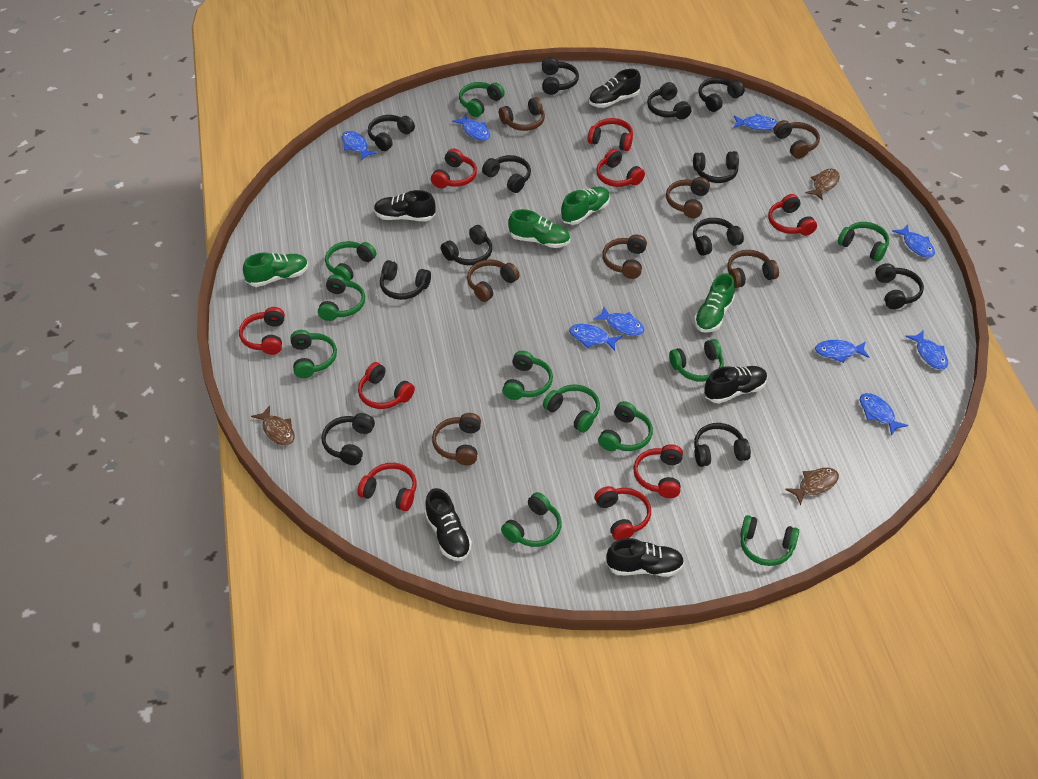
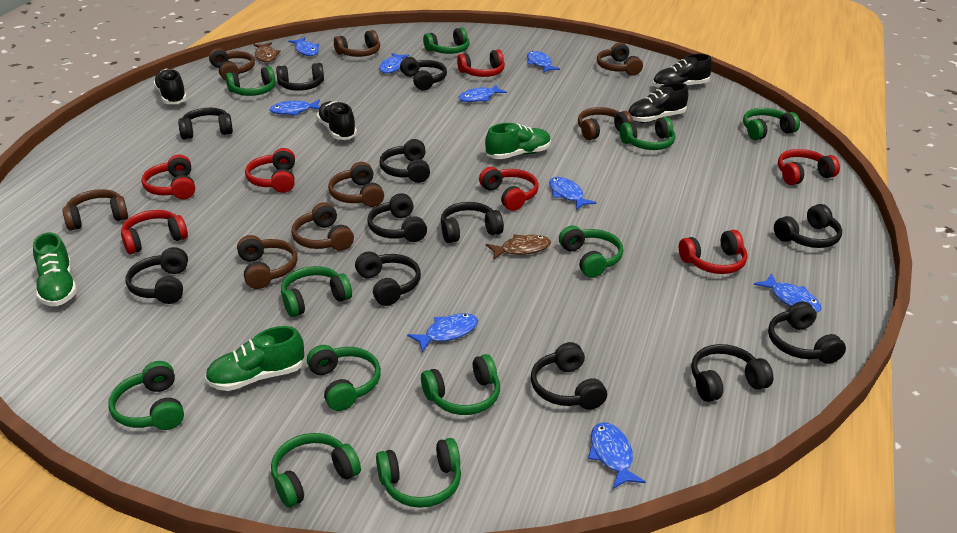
black shoe: [374,190,436,221] [425,488,472,561] [589,69,641,108] [606,538,684,577] [705,366,767,403] = 5 -> [153,69,187,104] [317,101,357,140] [628,82,688,123] [652,54,712,88] = 4
brown fish: [251,405,295,445] [785,468,839,505] [805,169,840,200] = 3 -> [254,42,281,62] [486,234,551,260] = 2
brown headphones: [432,413,481,465] [467,259,520,302] [499,97,545,131] [602,235,647,279] [666,177,710,218] [727,250,779,288] [773,120,820,159] = 7 -> [63,189,128,230] [209,48,255,80] [237,235,298,289] [291,202,354,251] [328,162,384,207] [334,30,380,57] [578,107,633,140] [597,42,643,76] = 8
green shoe: [243,252,308,287] [509,209,570,248] [561,186,610,225] [694,273,735,333] = 4 -> [33,232,77,306] [205,326,304,391] [485,123,551,159] = 3
red headphones: [239,307,285,355] [357,463,417,511] [358,362,415,409] [431,149,477,188] [588,118,633,151] [595,486,651,541] [596,149,645,187] [633,444,683,498] [768,194,817,236] = 9 -> [121,210,188,254] [142,155,195,199] [245,148,295,193] [457,50,505,77] [479,167,539,211] [679,230,748,274] [778,149,840,185] = 7

